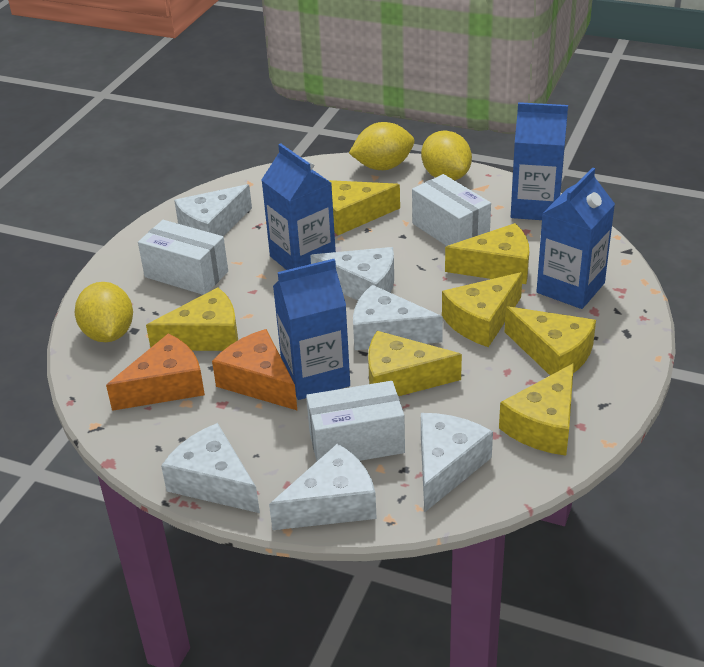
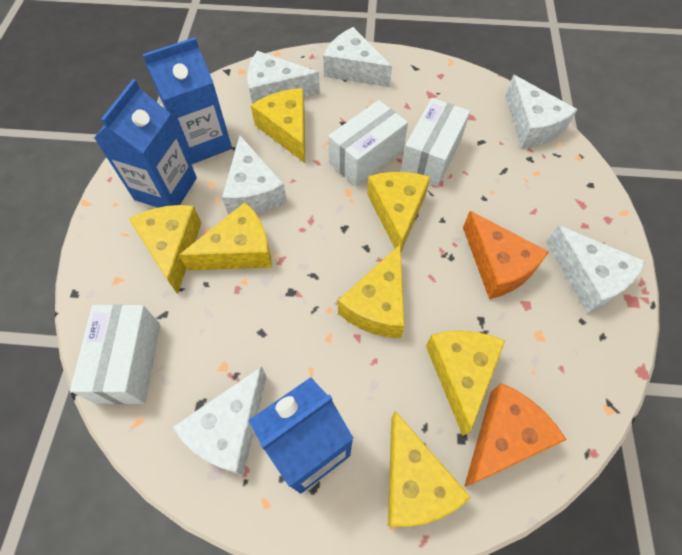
blue carton: [262,144,336,270] [273,259,350,400] [511,102,568,220] [536,167,615,309] = 4 -> [94,79,197,208] [143,37,232,164] [248,377,354,494] = 3
yellow lemon: [75,282,133,342] [349,122,414,170] [421,131,472,180] = 3 -> none = 0

